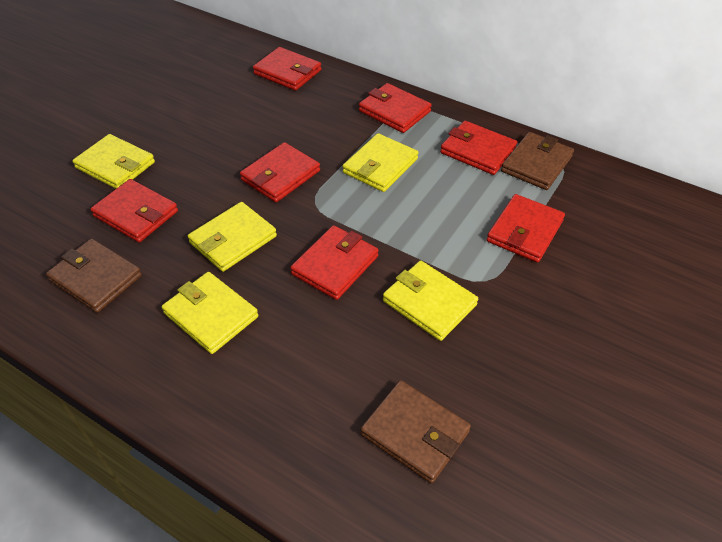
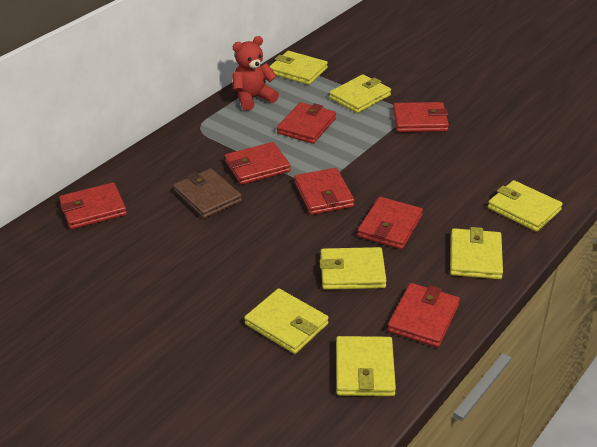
brown wallet: [46,239,142,313] [360,380,471,483] [501,132,574,190] = 3 -> [173,168,242,219] = 1
red teddy bear: none = 0 -> [232,36,279,111] = 1
yellow wallet: [72,134,155,189] [162,272,258,354] [188,202,277,272] [343,133,418,192] [383,261,478,341] = 5 -> [244,288,329,354] [270,51,328,85] [319,247,387,290] [329,74,391,113] [336,336,396,396] [450,227,503,279] [488,180,563,232] = 7

